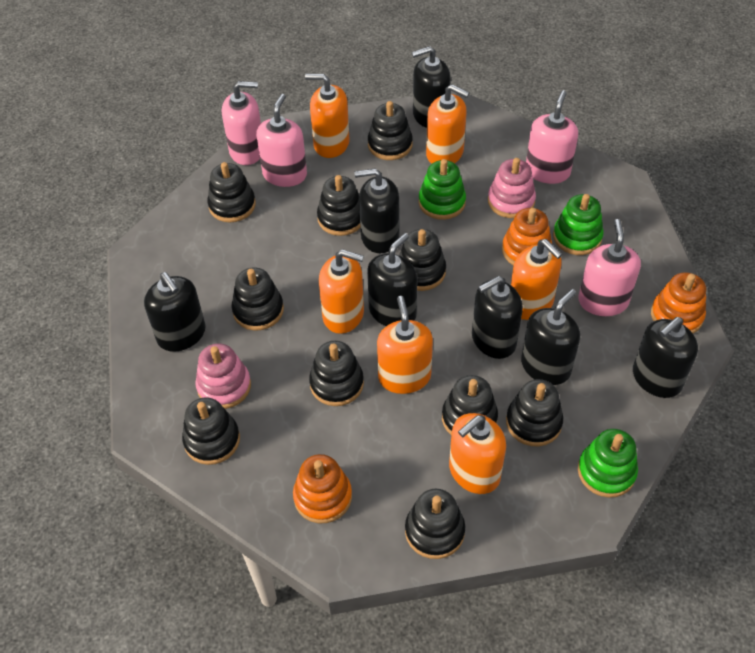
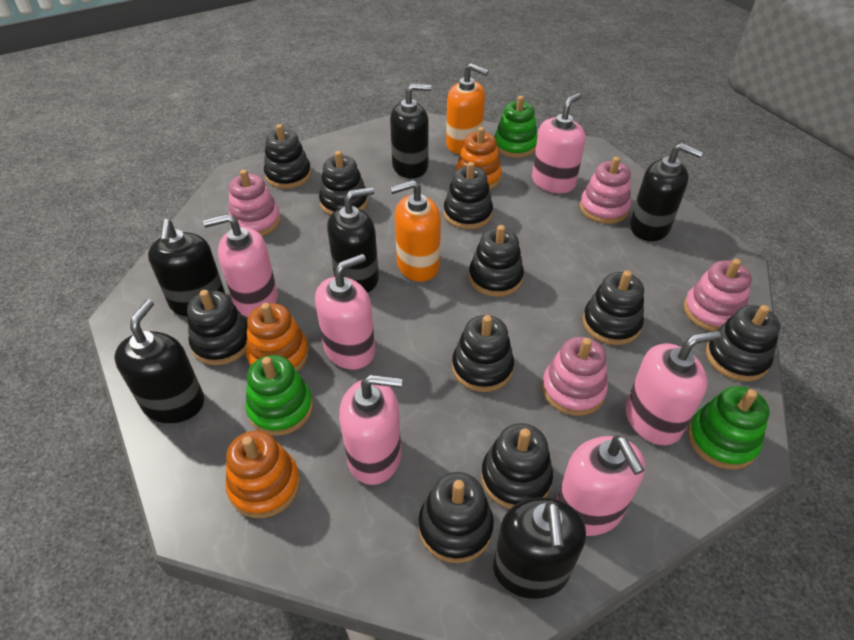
black soap dispenser: [144,272,206,352] [354,168,399,253] [367,233,417,326] [412,46,451,128] [472,276,523,359] [521,289,580,385] [633,317,698,398] = 7 -> [114,299,204,423] [148,219,225,316] [327,187,379,293] [390,84,431,178] [493,497,586,599] [630,143,703,241] = 6
orange soap dispenser: [305,74,350,158] [319,249,364,334] [377,296,433,394] [426,84,469,164] [449,413,506,494] [511,239,562,320] = 6 -> [390,180,441,282] [446,63,489,154] = 2
pink soap dispenser: [222,81,261,165] [256,94,307,187] [526,90,578,184] [578,219,641,316] = 4 -> [203,214,278,317] [315,254,375,370] [339,375,402,485] [532,93,586,193] [557,436,645,536] [625,331,721,445] = 6
pink stacking toy: [195,343,251,409] [488,158,536,218] = 2 -> [229,170,281,236] [542,337,608,416] [580,157,631,224] [684,259,752,331] = 4

